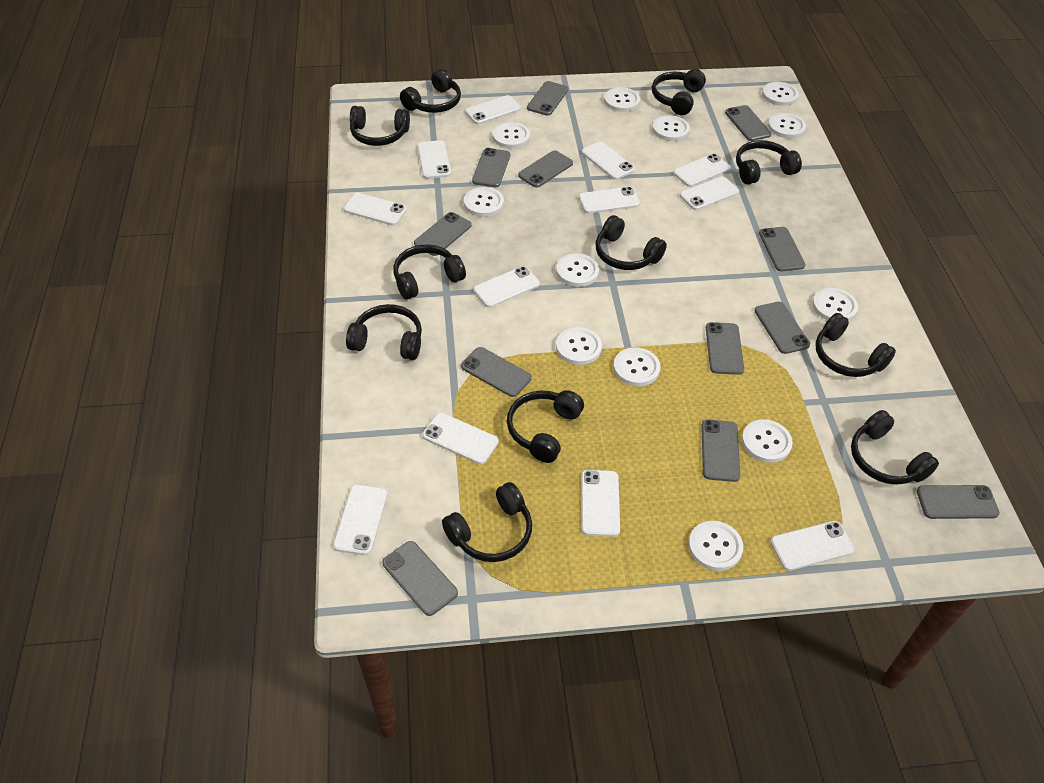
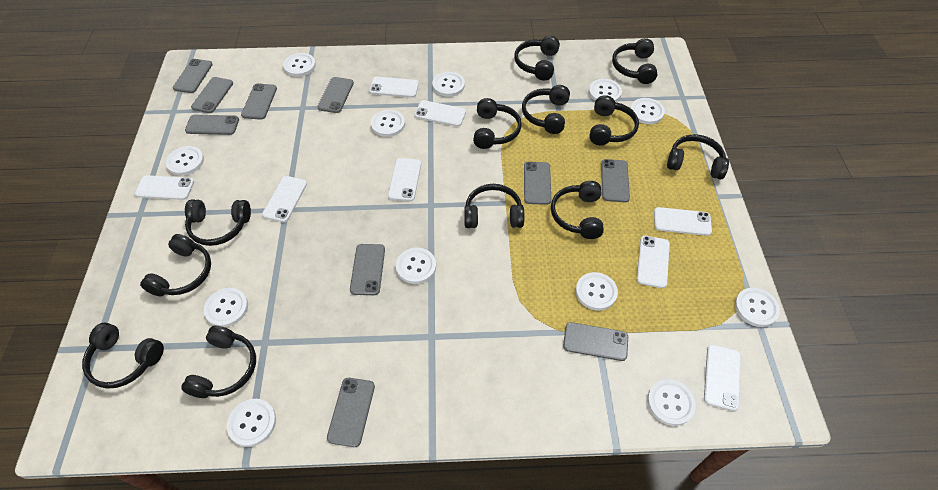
black headphones: [346,304,422,360] [350,106,410,146] [393,244,466,300] [400,69,461,113] [442,482,532,562] [507,390,584,463] [596,215,667,270] [652,69,706,115] [736,140,802,184] [816,313,896,377] [851,410,939,485] = 11 -> [82,323,164,389] [140,234,211,296] [181,326,256,398] [185,199,251,246] [464,184,524,228] [473,98,522,149] [514,36,560,81] [522,85,570,134] [551,181,604,239] [589,95,639,145] [612,38,657,84] [667,134,729,179] = 12
grey phone: [382,541,458,616] [414,212,472,256] [461,347,532,397] [472,148,510,187] [518,150,573,188] [527,81,568,116] [701,419,740,482] [706,322,744,375] [725,105,771,141] [755,302,810,354] [759,227,806,271] [917,485,999,519] = 12 -> [173,59,213,93] [185,115,239,135] [191,77,233,113] [241,83,277,120] [318,77,354,113] [327,378,375,447] [350,244,385,295] [524,162,551,205] [563,322,628,361] [601,159,630,202] = 10
white phone: [333,485,387,555] [344,193,407,225] [417,140,451,179] [422,413,499,464] [465,95,521,124] [473,266,540,308] [579,187,640,214] [581,470,620,537] [582,141,635,180] [673,154,731,187] [680,176,739,210] [770,521,854,571] = 12 -> [135,175,194,200] [262,176,307,222] [369,77,419,98] [388,158,421,201] [414,100,466,127] [637,236,670,288] [654,207,712,236] [704,345,741,411] = 8

